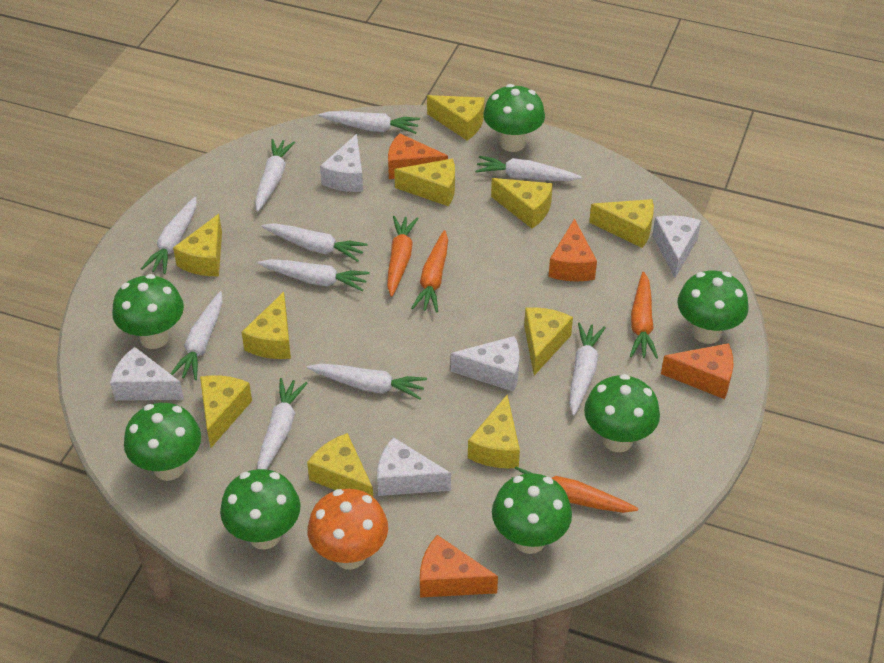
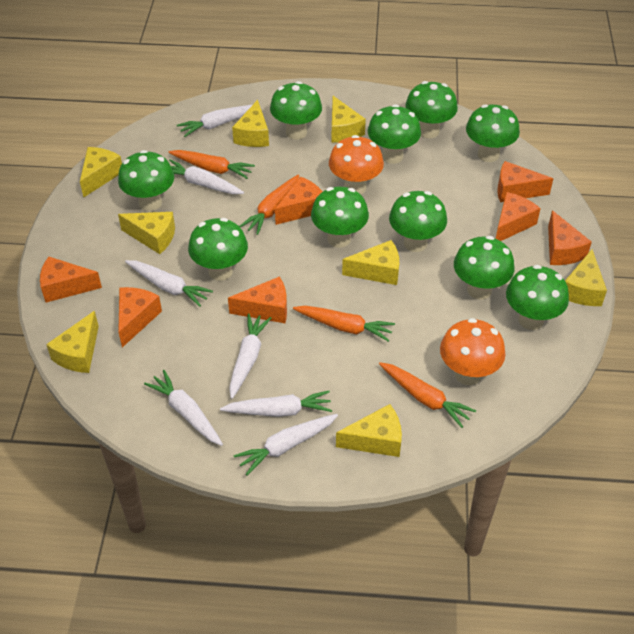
green mushroom: [112,274,184,349] [124,403,201,481] [220,469,301,550] [483,84,545,152] [492,473,572,554] [584,374,660,452] [677,270,749,344] = 7 -> [118,150,174,211] [188,218,248,281] [270,81,322,139] [311,187,369,248] [368,104,421,164] [389,191,447,252] [405,81,458,138] [454,236,514,300] [466,104,520,162] [506,265,569,330] = 10
orange cheese: [388,133,448,179] [420,535,498,598] [549,218,597,282] [661,343,733,399] = 4 -> [40,257,102,302] [118,287,162,347] [228,276,287,323] [275,177,323,225] [496,192,541,241] [497,161,553,202] [548,210,592,265] = 7
orange mushroom: [307,489,388,570] = 1 -> [329,135,384,195] [440,318,506,385] = 2
white carrot: [141,197,197,274] [171,291,223,380] [255,139,295,211] [257,378,307,470] [258,259,370,291] [261,223,368,262] [307,364,427,400] [318,111,420,134] [475,156,582,181] [569,323,606,415] = 10 -> [125,260,213,307] [144,370,223,446] [169,160,244,194] [177,105,252,137] [220,391,332,417] [229,314,271,399] [233,414,338,475] = 7
white cheese: [110,347,184,401] [320,134,363,192] [377,437,451,496] [451,336,519,392] [652,215,701,278] = 5 -> none = 0
yellow cheese: [173,214,222,276] [200,375,252,448] [241,292,291,359] [307,433,373,496] [394,159,455,206] [427,95,484,141] [468,395,520,468] [491,178,553,228] [524,307,573,375] [589,199,654,248] = 10 -> [46,311,99,373] [80,147,122,197] [118,212,175,254] [232,100,269,147] [331,96,366,143] [336,404,402,457] [342,240,399,285] [565,249,607,306] = 8

